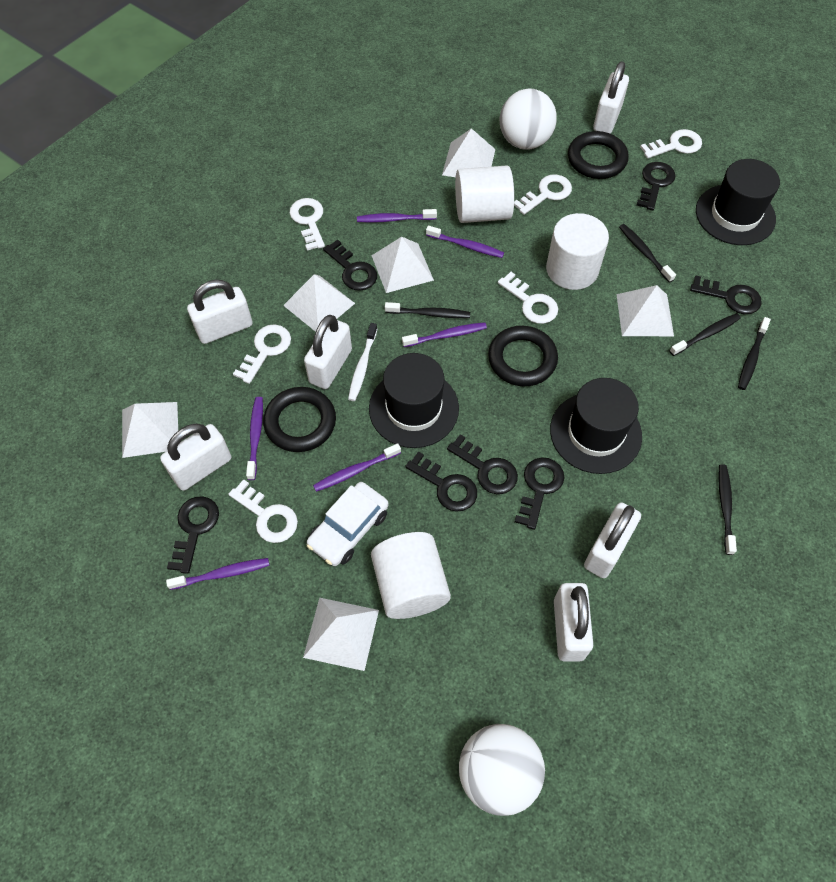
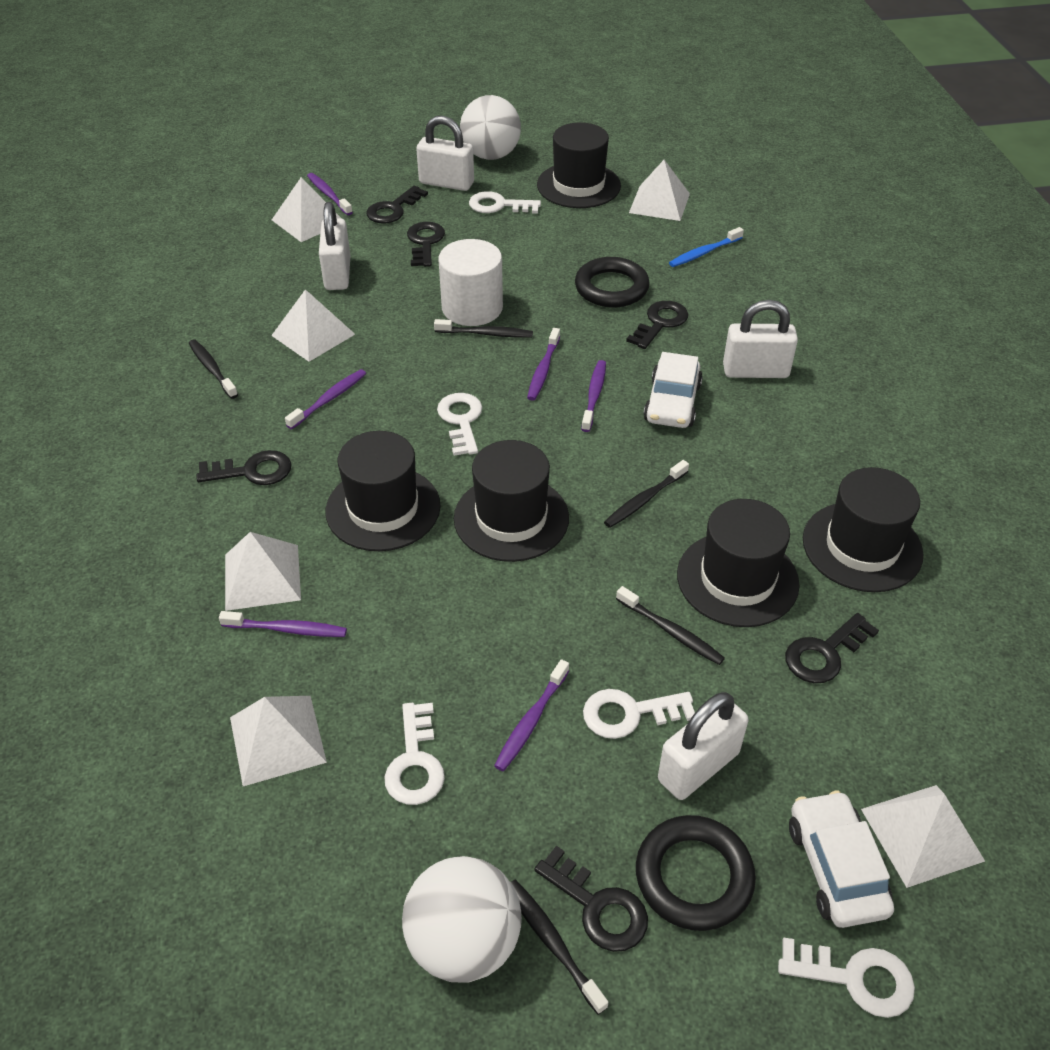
black hat: [369,353,459,448] [550,378,642,474] [696,159,780,245] = 3 -> [326,431,441,551] [454,440,569,562] [537,123,621,208] [677,499,799,627] [803,467,923,592] = 5
black key: [167,496,219,574] [323,239,377,291] [405,451,477,512] [447,434,518,494] [514,457,564,530] [636,162,675,210] [690,275,762,314] = 7 -> [197,450,291,485] [366,186,428,223] [407,222,445,267] [534,846,648,952] [626,301,688,349] [785,613,879,683] = 6
black ring: [263,387,336,452] [488,326,558,386] [568,131,629,179] = 3 -> [575,257,650,308] [636,815,756,931] = 2
blue toothbrush: none = 0 -> [669,227,744,267] = 1
white car: [307,482,389,566] = 1 -> [643,352,703,428] [789,791,894,928] = 2
white cylinder: [371,532,451,619] [455,166,514,223] [546,213,609,290] = 3 -> [438,239,503,326] = 1
white key: [228,479,298,543] [233,324,291,384] [290,198,325,251] [498,272,558,324] [514,174,572,215] [640,129,702,158] = 6 -> [385,703,445,805] [437,393,482,456] [469,191,541,214] [583,689,695,739] [778,937,915,1018] = 5
white padlock: [160,423,231,491] [187,280,253,344] [304,315,352,389] [554,583,593,662] [584,502,641,578] [593,61,629,134] = 6 -> [319,202,350,290] [416,116,474,191] [658,692,748,800] [723,300,798,378] = 4
white toothbrush: [348,323,377,401] = 1 -> none = 0

